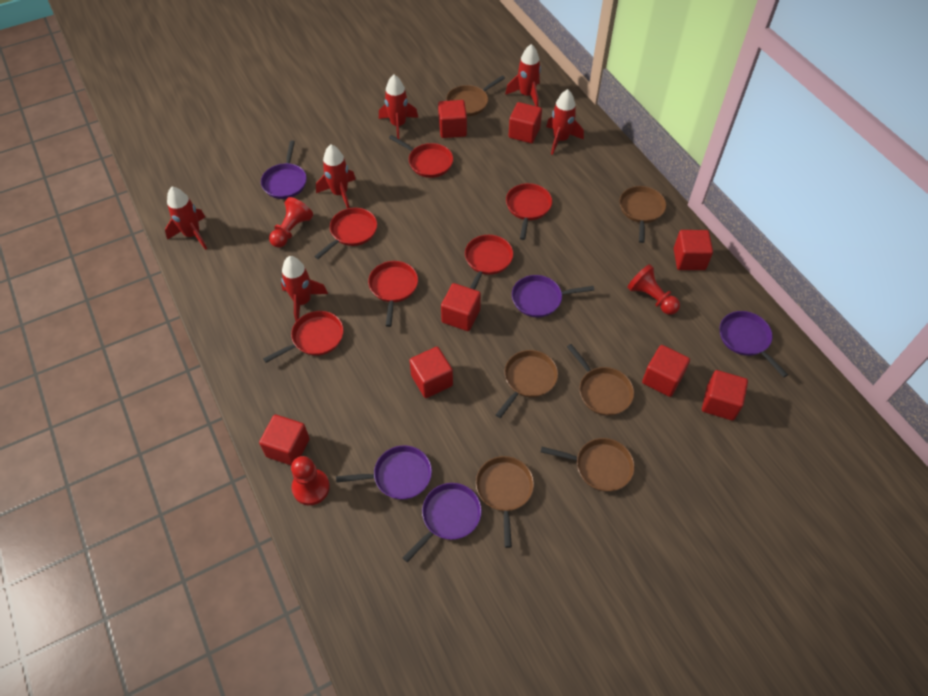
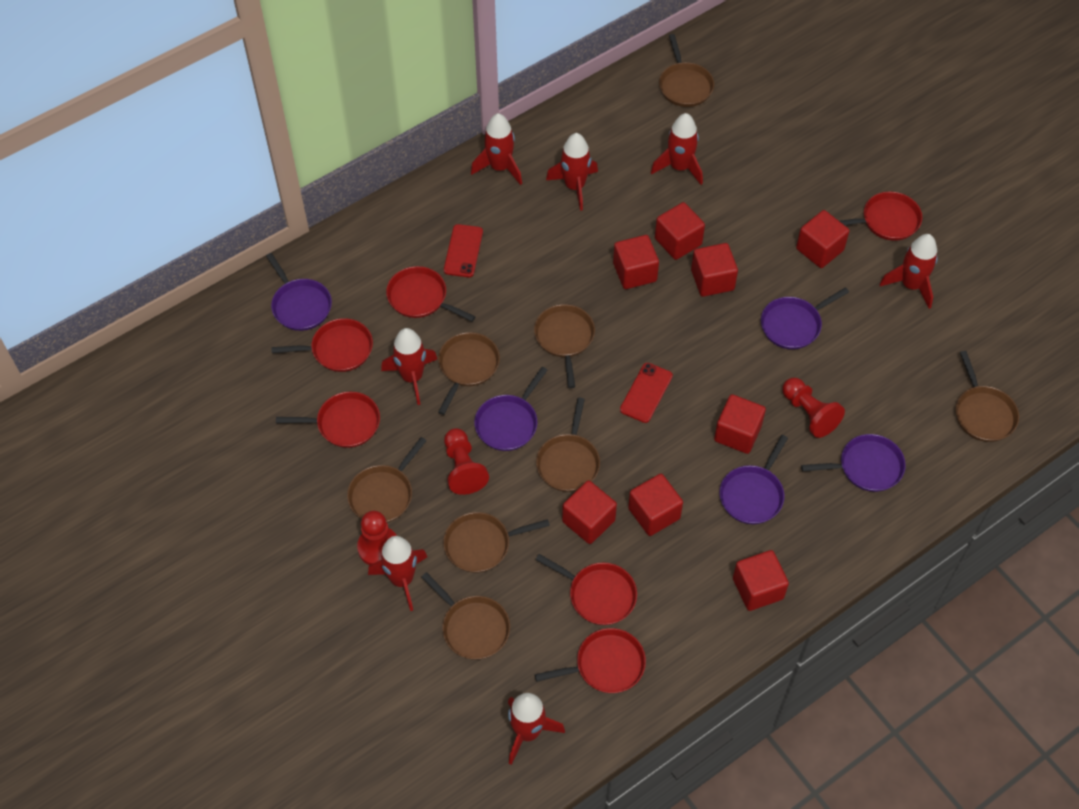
brown pan: [446,75,505,116] [476,456,534,548] [496,350,558,418] [541,438,635,492] [567,344,634,416] [619,186,666,243] = 6 -> [347,437,427,523] [421,572,510,660] [438,332,500,415] [443,512,550,573] [534,304,595,388] [536,397,600,492] [659,34,714,107] [956,351,1019,442] = 8
red phone: none = 0 -> [444,224,483,277] [620,363,673,423] = 2
red rocket: [165,187,207,250] [281,256,328,321] [316,144,356,209] [379,75,418,139] [505,44,541,107] [546,89,584,155] = 6 -> [368,536,427,611] [381,328,437,405] [471,113,522,185] [508,693,565,765] [546,133,598,211] [651,113,703,185] [879,234,938,309] = 7

